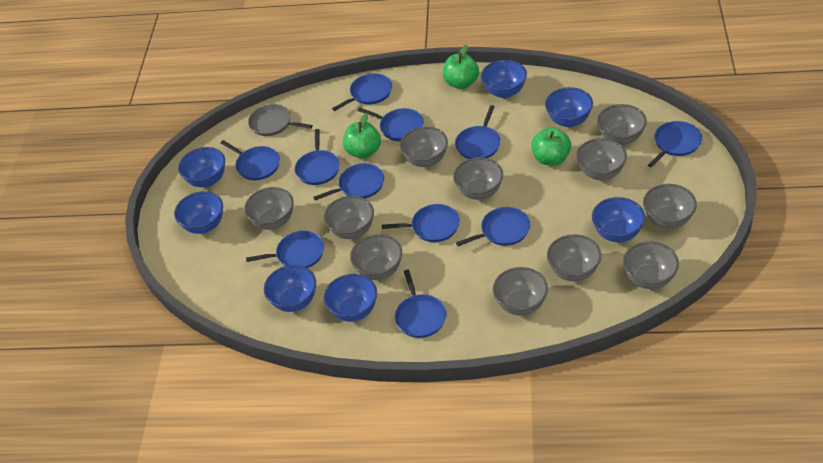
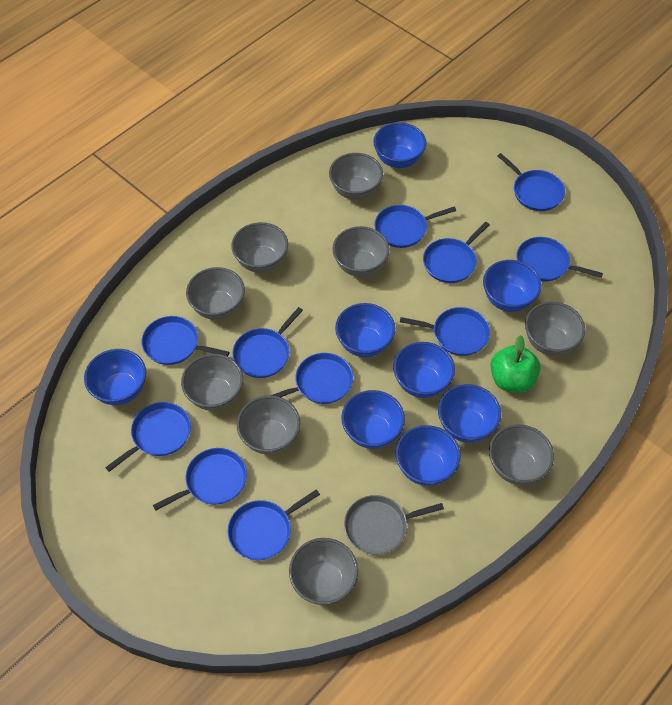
blue bowl: [174,191,223,234] [178,147,225,187] [264,265,316,312] [324,274,377,322] [481,60,527,98] [545,87,593,127] [592,197,645,242] = 7 -> [84,349,146,405] [335,303,395,357] [341,390,405,449] [373,122,426,168] [393,342,455,398] [396,425,461,486] [438,384,501,443] [483,260,542,312] = 8
green apple: [343,113,381,159] [443,45,479,89] [531,127,571,166] = 3 -> [490,335,541,393] = 1
grey bowl: [244,187,294,230] [324,196,374,239] [350,234,402,280] [400,127,448,167] [453,157,503,200] [493,267,548,316] [547,234,601,281] [576,138,627,180] [597,104,647,145] [623,241,679,289] [643,184,697,229] = 11 -> [181,354,243,411] [186,267,245,320] [231,222,288,273] [237,395,300,455] [289,538,358,605] [329,153,383,200] [332,226,390,277] [489,424,554,485] [525,302,585,356] = 9

